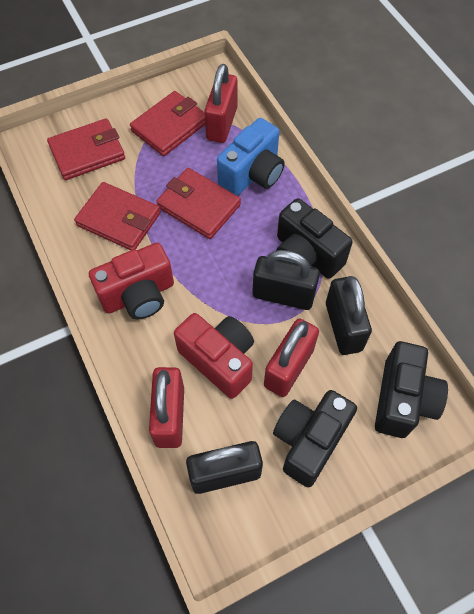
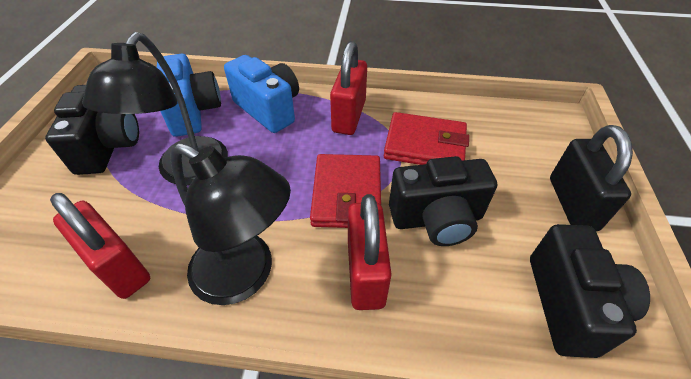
black lamp: none = 0 -> [82,32,228,186] [170,143,291,305] = 2
black padlock: [186,441,263,494] [252,250,320,310] [326,276,372,355] = 3 -> [550,125,633,231] = 1
blue camera: [217,118,285,196] = 1 -> [157,54,221,137] [224,55,299,133] = 2
red camera: [89,243,174,319] [174,313,254,399] = 2 -> none = 0
red wallet: [47,118,125,180] [74,182,161,250] [130,91,205,156] [156,168,241,239] = 4 -> [310,154,381,228] [384,112,469,165] = 2

